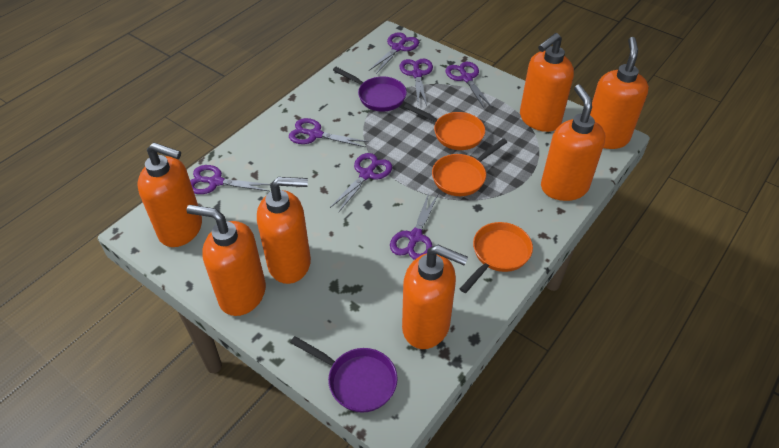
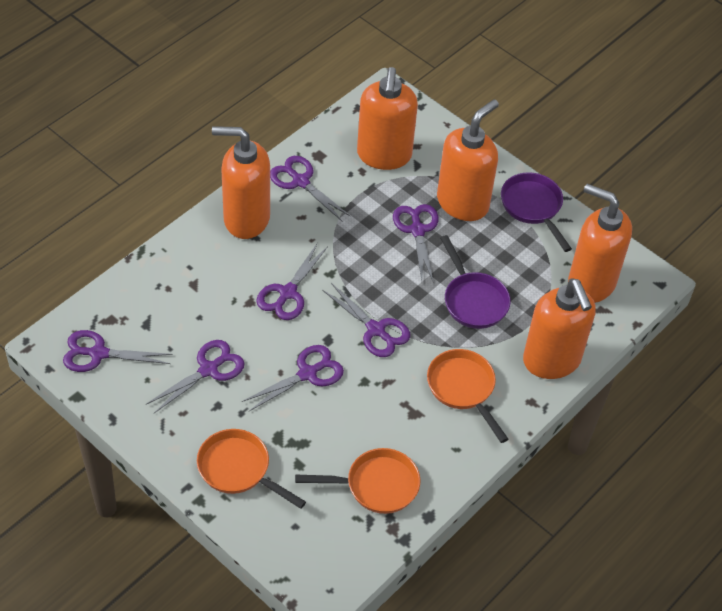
orange soap dispenser: [137,142,202,247] [186,205,266,316] [257,177,311,284] [402,245,468,349] [520,33,574,132] [541,84,606,201] [590,37,649,149] = 7 -> [212,126,270,239] [357,67,418,170] [437,99,499,221] [523,279,596,379] [568,184,632,303] = 5

